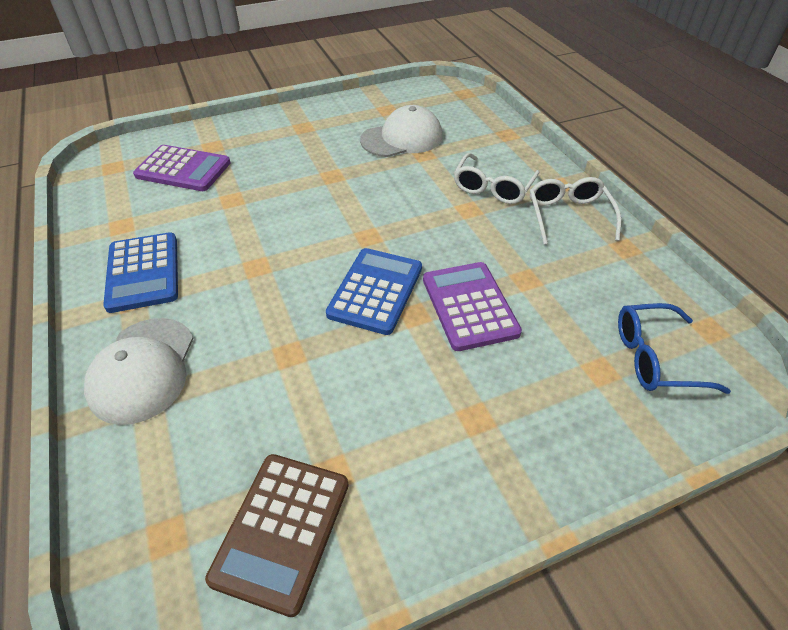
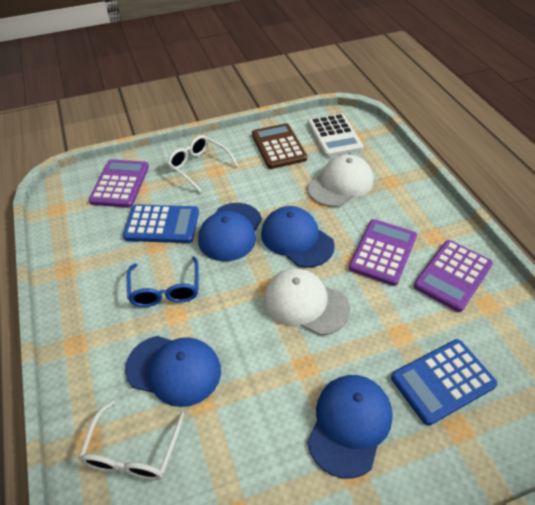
blue cap: none = 0 -> [125,336,221,407] [198,203,262,261] [261,206,335,268] [307,375,393,479] = 4
purple calculator: [133,145,230,191] [423,262,522,351] = 2 -> [89,159,149,208] [349,219,417,286] [414,240,493,312] = 3
white calculator: none = 0 -> [308,113,363,157] = 1

